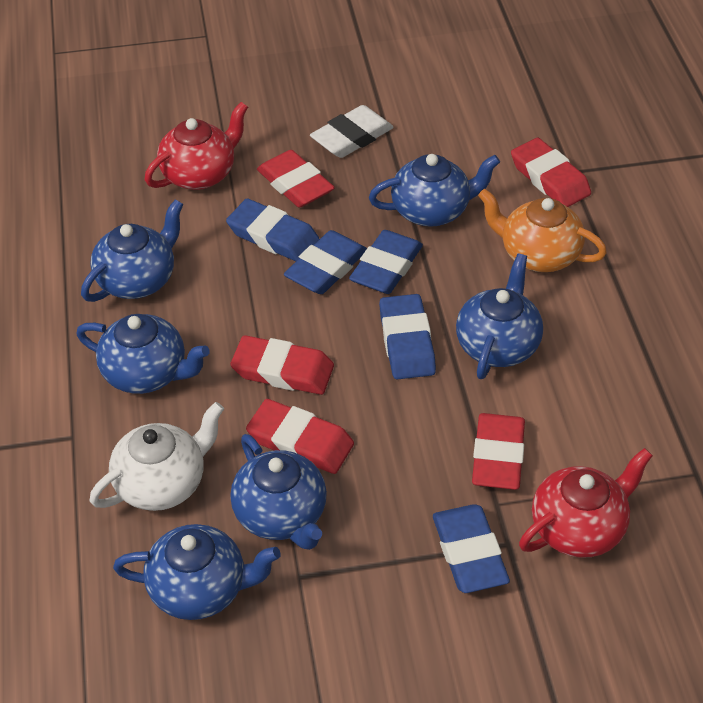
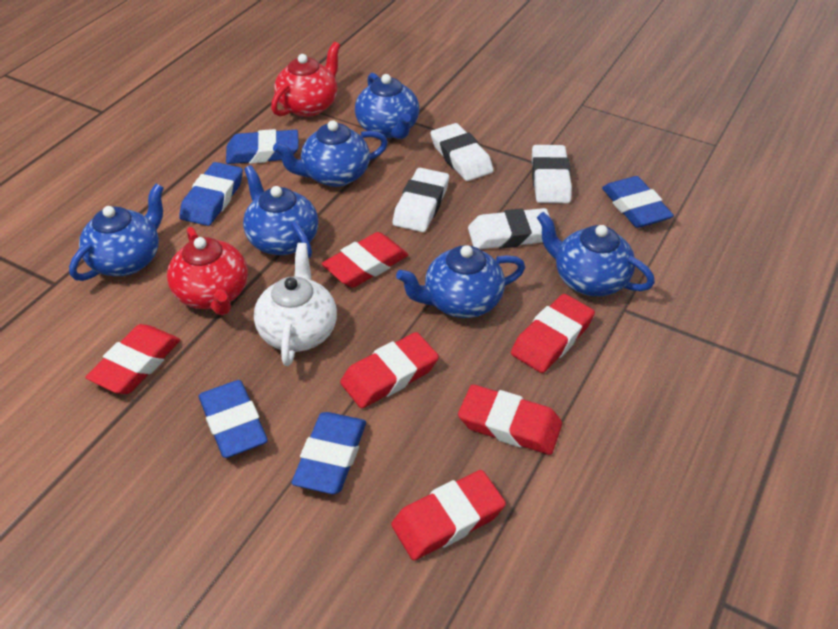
orange teapot: [478,189,607,272] = 1 -> none = 0
red eraser: [230,335,334,395] [246,399,354,474] [257,150,335,208] [472,413,525,490] [511,138,591,207] = 5 -> [85,324,180,394] [322,232,408,288] [340,332,439,408] [391,470,506,560] [458,384,562,455] [511,294,595,373] = 6
white eraser: [310,105,394,158] = 1 -> [393,168,449,232] [430,123,494,181] [468,208,550,249] [532,145,572,203] = 4

